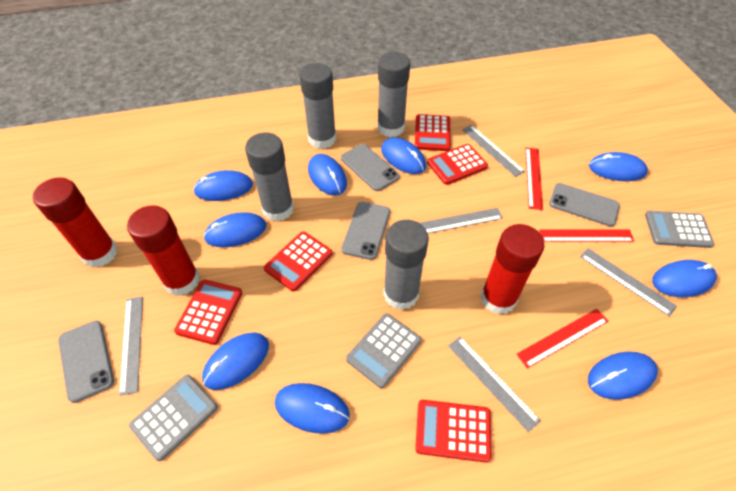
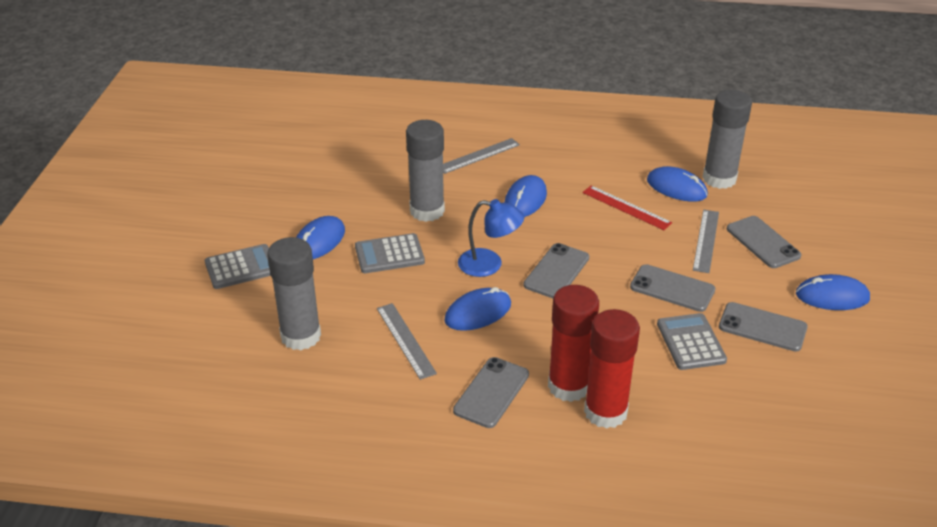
blue lamp: none = 0 -> [458,199,524,277] = 1
blue mouse: [193,170,253,201] [202,332,269,390] [203,212,266,247] [275,383,350,434] [308,154,347,195] [381,137,426,174] [588,352,658,400] [589,152,648,181] [652,260,717,297] = 9 -> [296,216,345,259] [445,287,511,331] [504,175,547,217] [647,166,708,202] [796,274,870,310] = 5
grey glue stick: [245,132,294,222] [300,63,336,149] [377,52,410,137] [383,220,429,310] = 4 -> [267,237,321,350] [406,120,445,222] [702,90,752,189] = 3
grey phone: [58,321,114,403] [341,144,400,191] [341,202,390,260] [549,183,620,227] = 4 -> [453,357,529,428] [524,243,589,298] [630,264,716,312] [719,302,808,352] [727,216,801,268] = 5
grey ruler: [119,296,143,396] [420,208,503,233] [448,337,541,432] [462,125,525,177] [580,248,677,317] = 5 -> [377,303,437,380] [443,138,520,174] [693,210,719,273] = 3
red calculator: [174,280,242,345] [264,232,332,291] [415,114,451,151] [415,400,491,463] [427,144,488,185] = 5 -> none = 0
red glue stick: [33,177,118,268] [127,205,200,296] [481,224,545,314] = 3 -> [548,285,599,402] [584,309,640,429] = 2
red ruler: [516,309,608,368] [526,148,543,210] [539,230,634,242] = 3 -> [582,186,672,230] = 1

